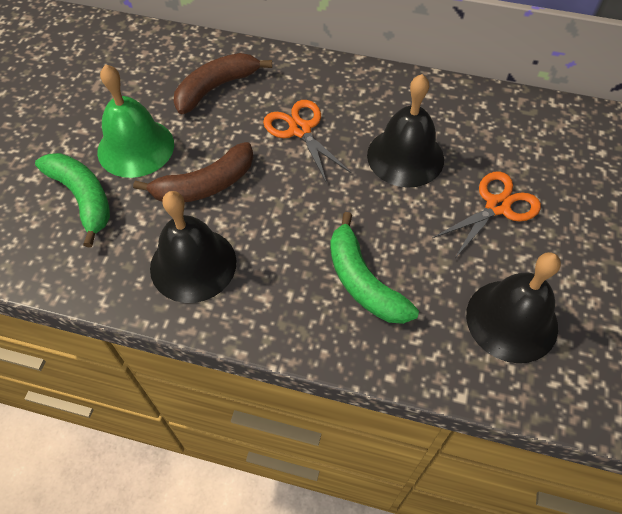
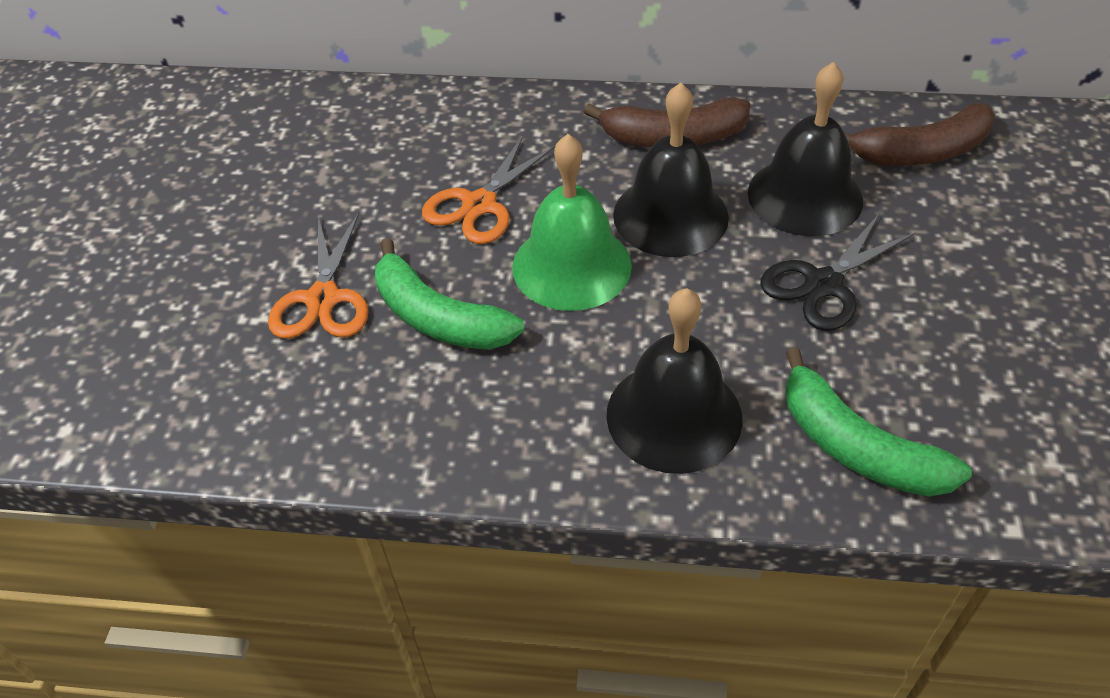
black scissors: none = 0 -> [760,214,916,331] = 1

